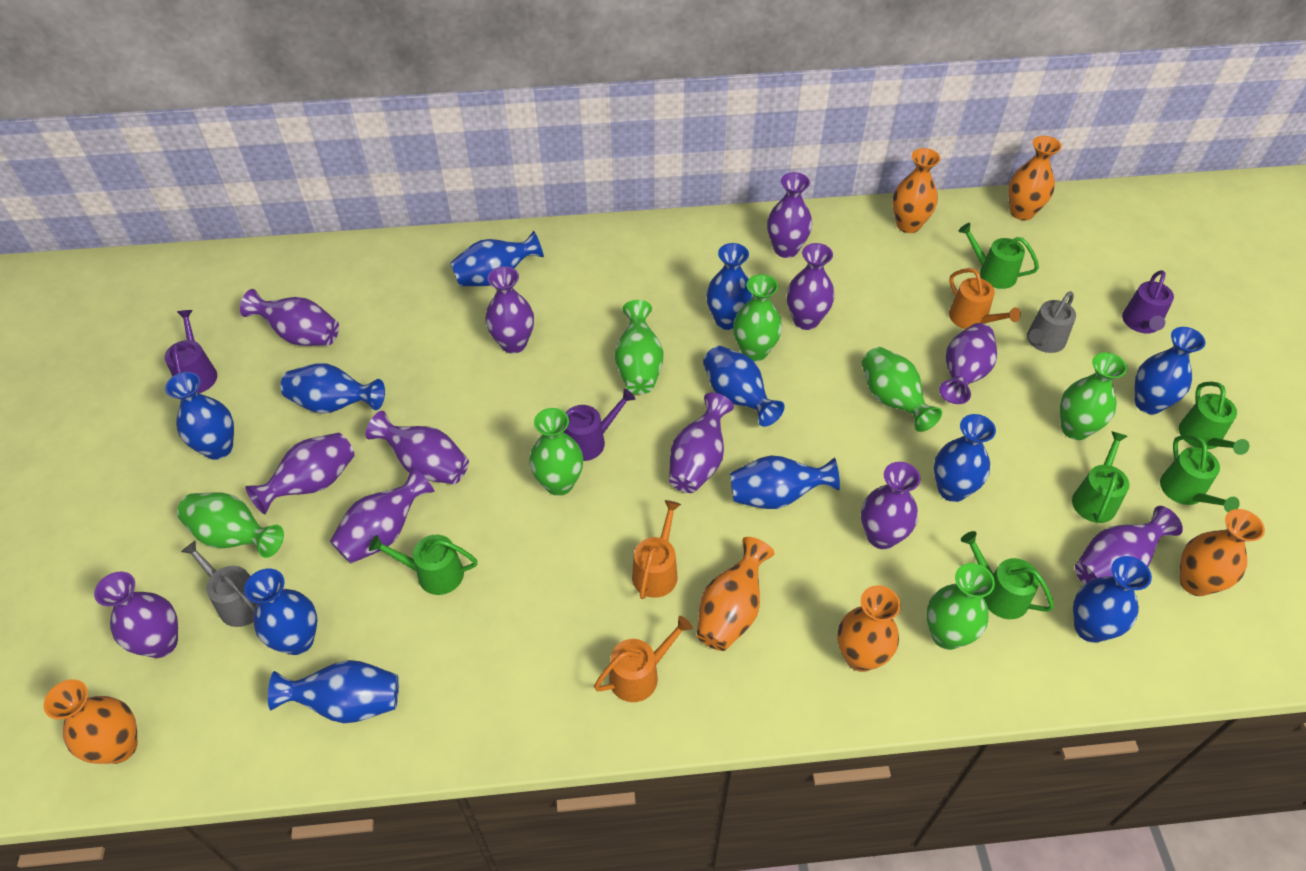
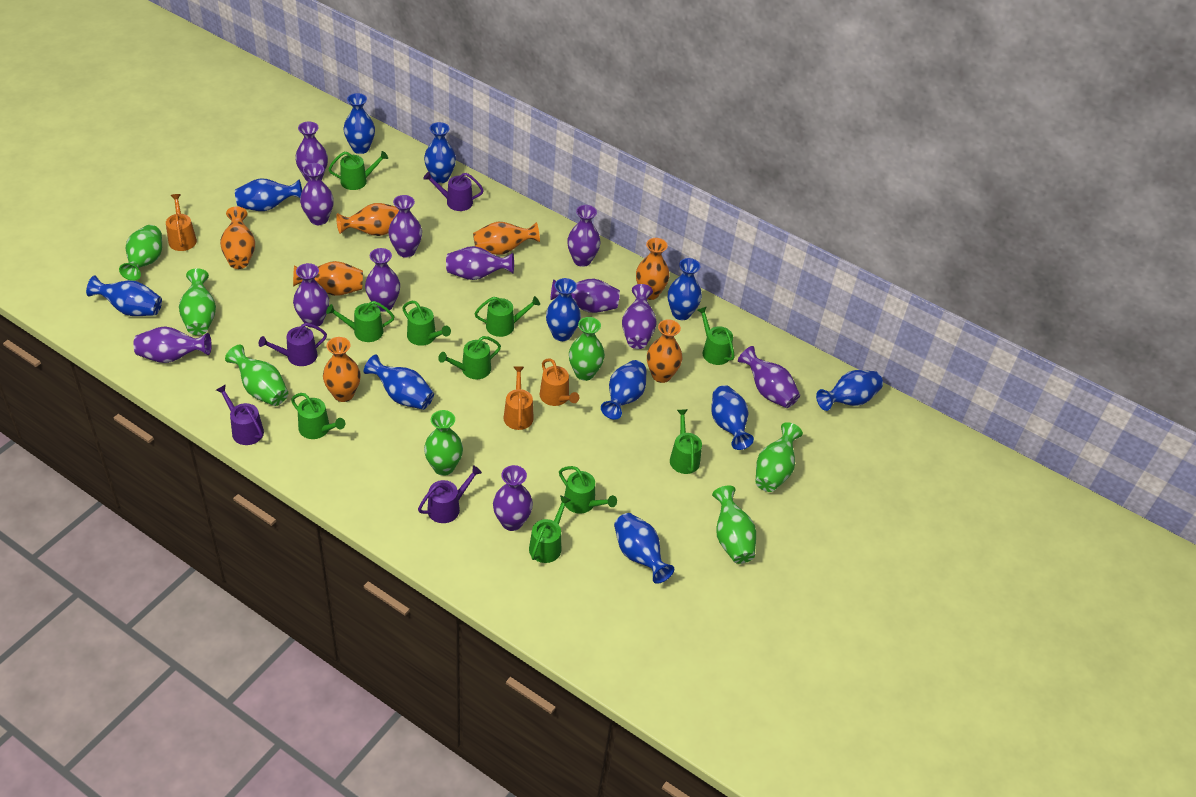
green watering can: [369,535,478,595] [958,223,1039,289] [961,531,1054,619] [1072,431,1129,523] [1160,435,1240,512] [1179,382,1249,455] = 6 -> [291,393,345,439] [326,301,394,342] [328,151,388,190] [402,301,451,346] [438,336,501,379] [474,296,540,337] [529,495,571,563] [559,466,617,514] [670,409,702,474] [698,307,735,365] = 10
grey watering can: [181,540,258,627] [1027,291,1076,353] = 2 -> none = 0
orange vase: [43,679,138,764] [697,537,775,651] [837,585,901,672] [892,148,940,233] [1008,136,1061,221] [1179,509,1265,596] = 6 -> [220,206,255,269] [293,261,363,296] [323,337,361,402] [336,203,399,236] [473,222,540,255] [636,238,670,300] [647,319,682,383] = 7
purple watering can: [165,310,217,393] [563,388,635,461] [1122,270,1174,333] = 3 -> [216,384,264,445] [259,323,327,366] [418,465,482,523] [423,172,484,211] = 4

